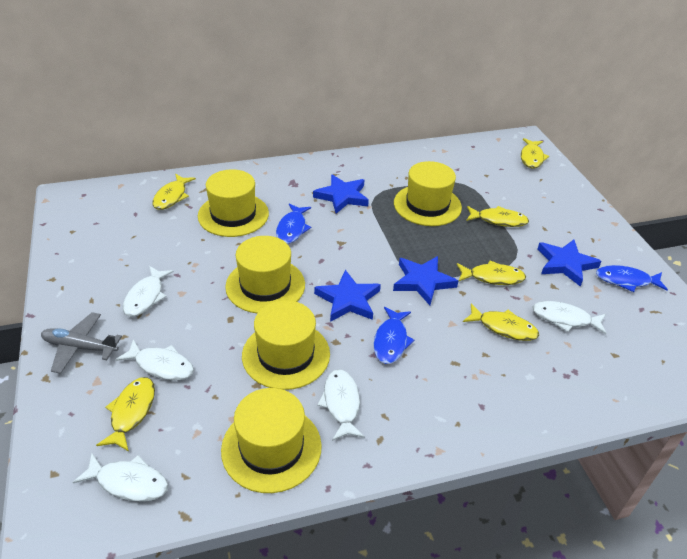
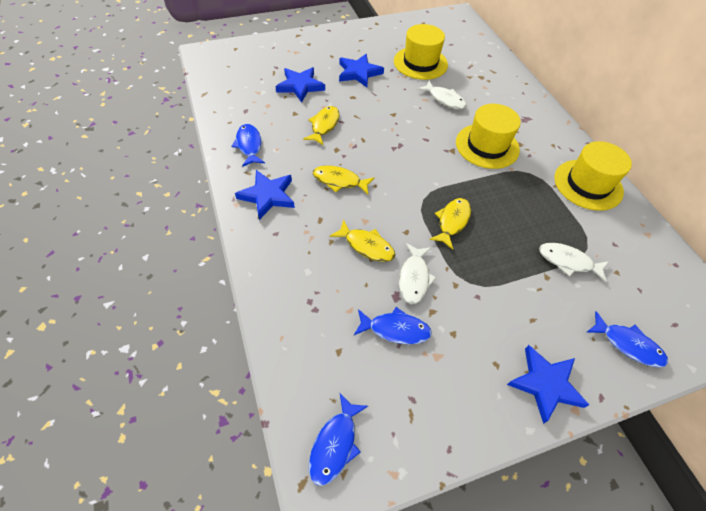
blue fish: [276,204,311,244] [373,307,415,364] [596,265,668,292] = 3 -> [231,124,265,167] [309,393,368,486] [354,307,432,344] [587,311,668,368] = 4
grey plane: [41,312,122,374] = 1 -> none = 0
white fish: [73,453,168,501] [115,339,194,380] [123,266,174,317] [317,369,365,441] [532,301,606,334] = 5 -> [399,243,436,304] [417,80,467,109] [539,243,609,282] = 3
yellow fish: [96,377,155,452] [153,174,196,210] [457,261,526,285] [463,303,539,341] [466,206,529,227] [521,138,549,168] = 6 -> [303,106,340,145] [313,165,374,194] [330,219,395,262] [429,198,471,250] = 4
yellow hat: [198,169,269,237] [221,388,322,493] [225,236,305,313] [242,300,330,390] [394,161,462,226] = 5 -> [394,24,448,80] [456,104,521,169] [554,141,632,211] = 3

